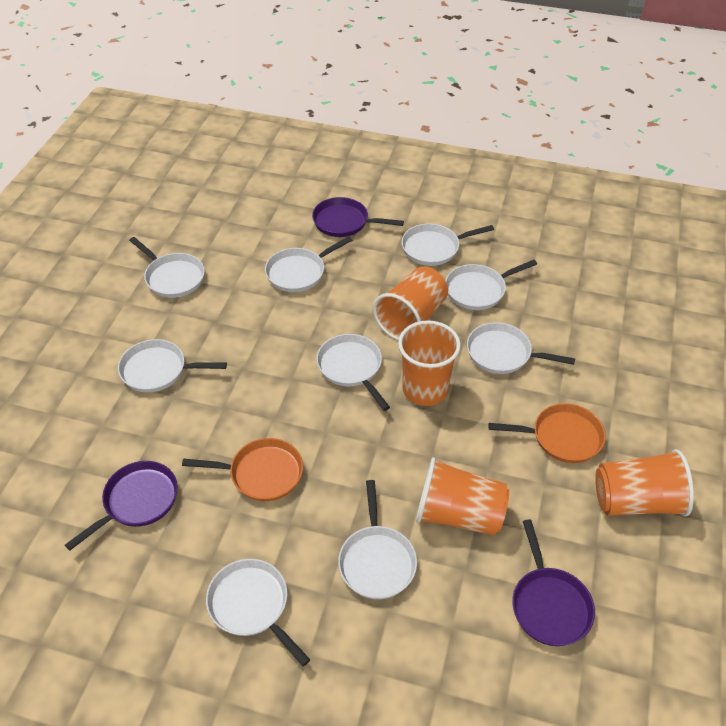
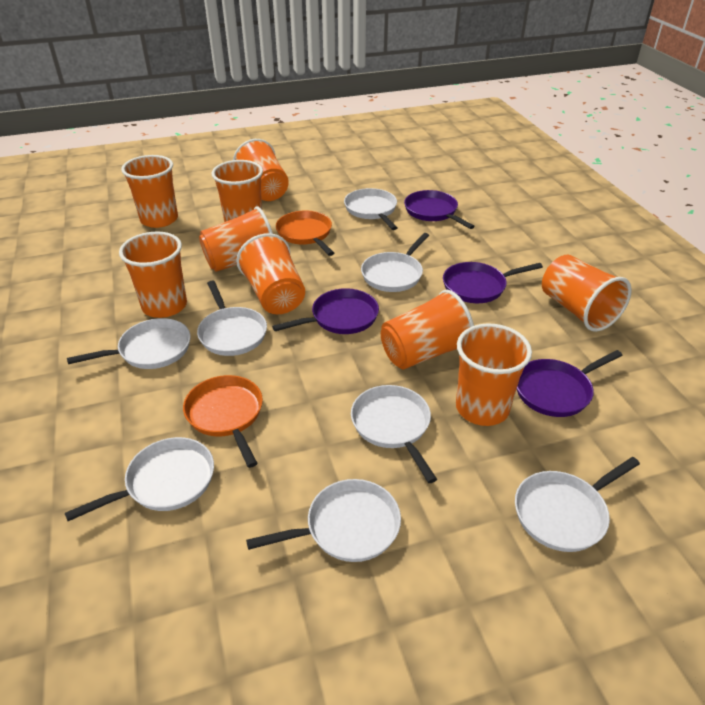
orange cup: [373,266,448,340] [398,320,461,406] [416,457,510,535] [595,449,694,516] = 4 -> [119,231,187,318] [121,155,178,228] [199,206,273,272] [211,160,263,222] [233,139,289,201] [236,233,305,314] [381,290,474,369] [456,323,532,426] [542,255,632,332] = 9
purple pan: [65,461,178,551] [312,197,404,237] [512,519,595,646] = 3 -> [272,288,379,334] [404,190,475,229] [443,262,543,303] [517,350,623,417] = 4
white pan: [118,339,227,392] [129,237,205,298] [206,559,310,667] [265,236,353,292] [316,334,390,411] [338,480,417,599] [402,224,494,266] [445,260,537,310] [467,322,575,374] = 9 -> [65,437,214,521] [67,318,190,369] [197,281,267,356] [246,479,401,562] [344,188,397,230] [351,385,437,483] [361,233,429,292] [515,457,640,552] = 8

